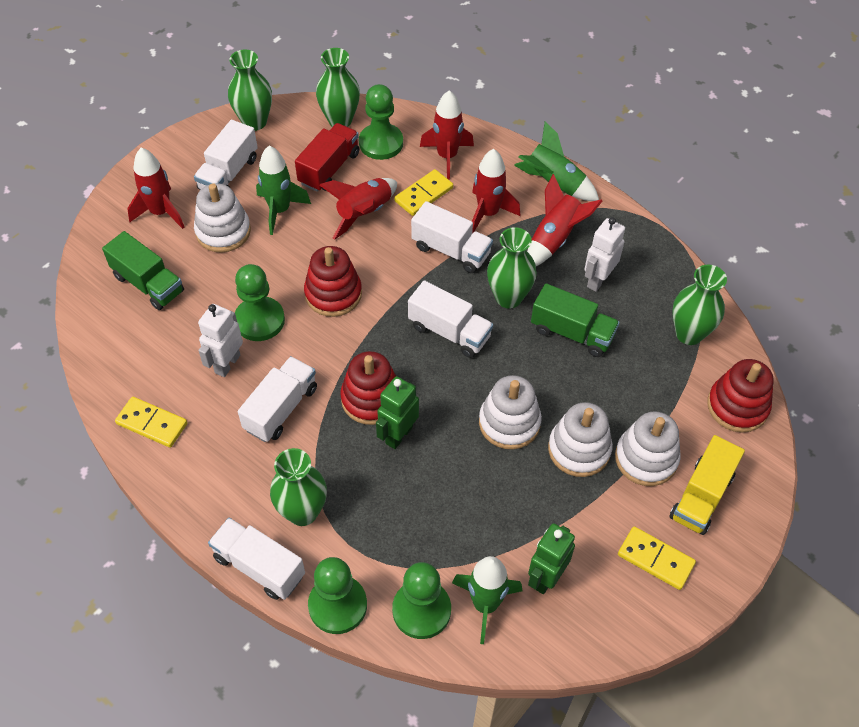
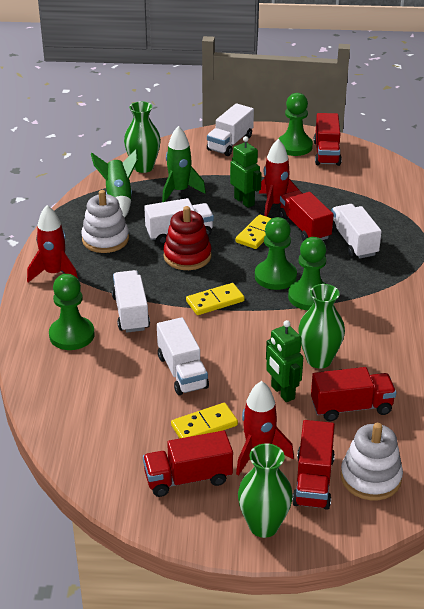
green rocket: [256,146,311,235] [452,556,522,644] [514,122,599,201] = 3 -> [91,149,138,218] [162,126,206,202] = 2
green truck: [102,231,184,310] [531,283,620,357] = 2 -> none = 0
green vase: [228,49,272,131] [270,448,327,526] [316,48,360,127] [487,227,537,308] [672,265,727,345] = 5 -> [124,101,161,173] [238,443,293,538] [298,284,345,368] = 3
red rocket: [127,148,184,229] [319,178,397,240] [420,90,474,180] [472,149,520,233] [527,174,603,266] = 5 -> [27,205,78,282] [236,381,294,476] [259,139,299,217] = 3
red stacking toy: [304,246,362,317] [340,351,396,425] [707,359,773,432] = 3 -> [163,206,212,270] = 1
red truck: [295,123,359,192] = 1 -> [143,430,233,497] [279,190,334,241] [292,420,335,510] [311,367,396,421] [314,113,342,166] = 5
white robot: [198,304,243,377] [584,217,625,292] = 2 -> none = 0
white stacking toy: [194,183,251,253] [479,375,542,449] [548,402,613,477] [615,411,681,486] = 4 -> [81,190,129,253] [340,423,403,500] = 2
yellow truck: [670,435,745,535] = 1 -> none = 0

